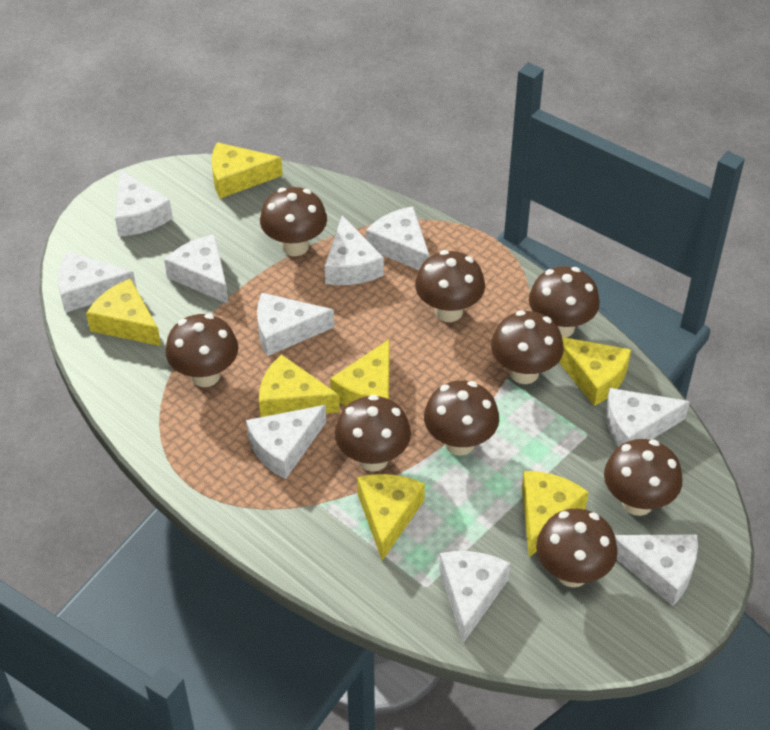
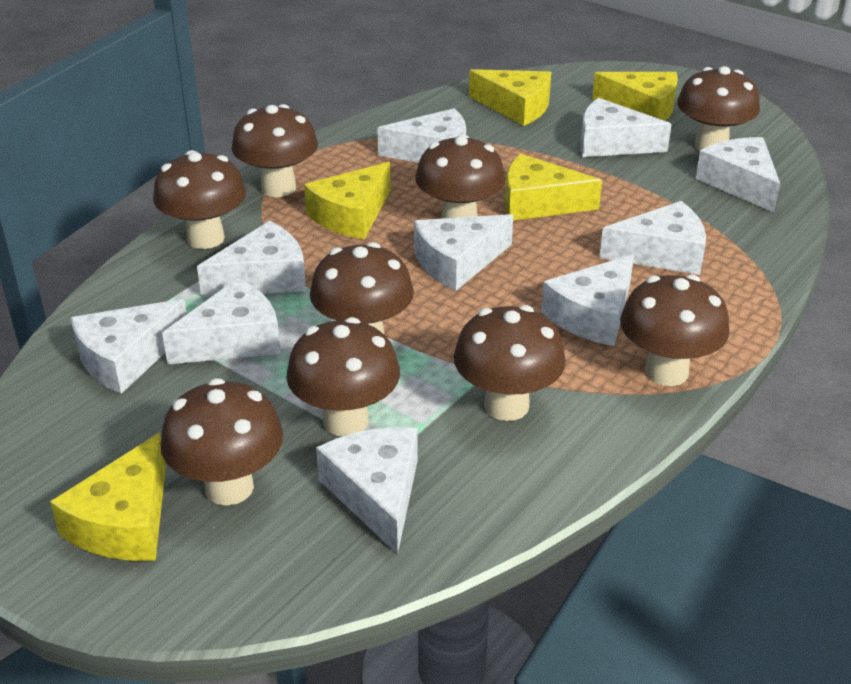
yellow cheese: [86,278,161,346] [212,142,283,198] [259,354,340,417] [330,339,390,406] [357,474,425,561] [522,471,589,558] [559,337,631,406] = 7 -> [50,433,166,561] [304,162,391,239] [469,69,551,126] [505,154,602,220] [592,72,678,121] = 5

